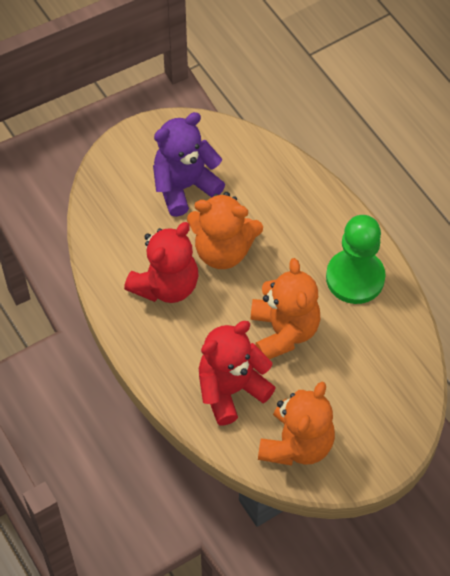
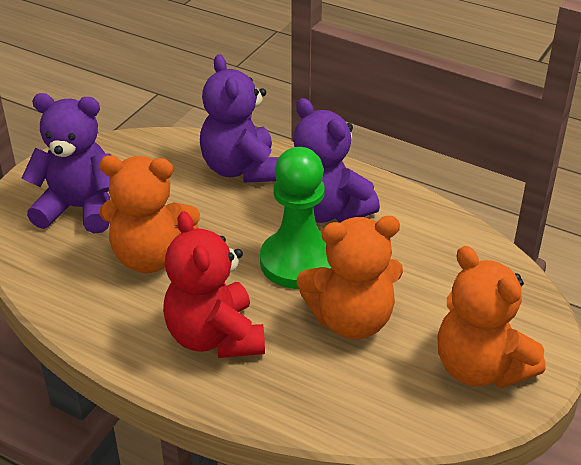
purple teddy bear: [153,112,225,217] = 1 -> [21,93,111,233] [200,54,279,183] [293,98,380,223] = 3
red teddy bear: [124,222,198,303] [199,321,276,425] = 2 -> [163,211,265,358] = 1

